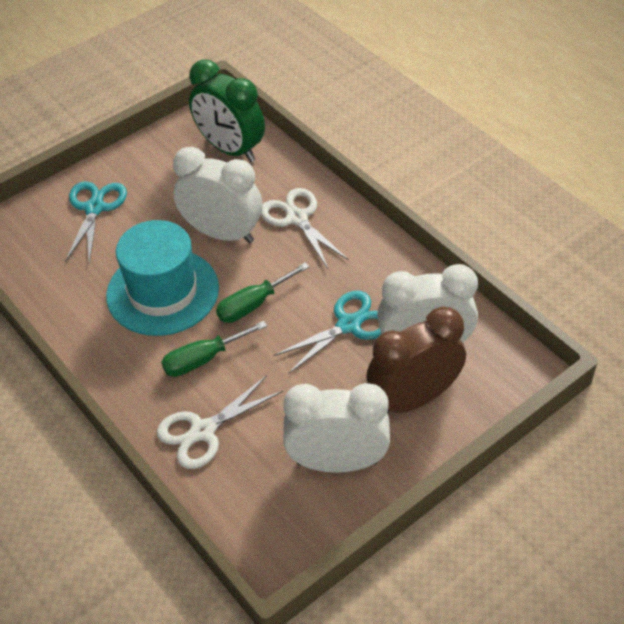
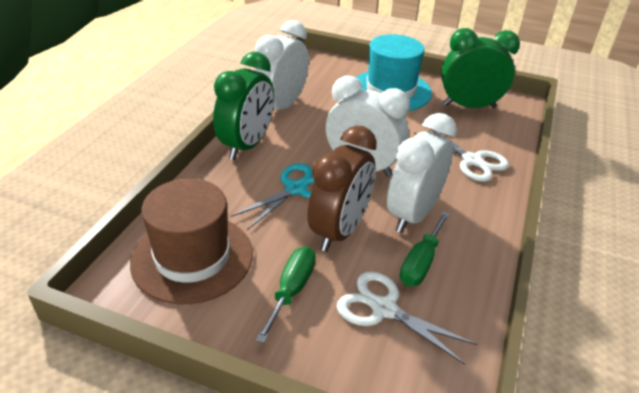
brown hat: none = 0 -> [130,179,253,304] = 1
green clock: [189,59,265,162] = 1 -> [213,52,274,160] [441,28,520,108] = 2
turquoise scissors: [65,182,127,263] [273,291,381,373] = 2 -> [231,163,314,230] = 1

